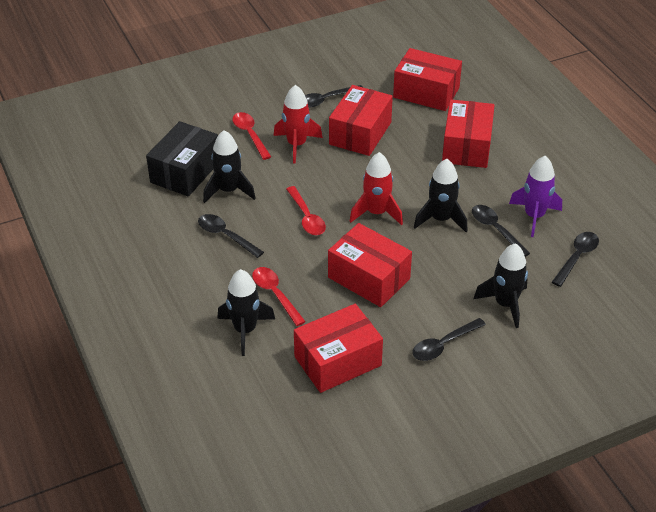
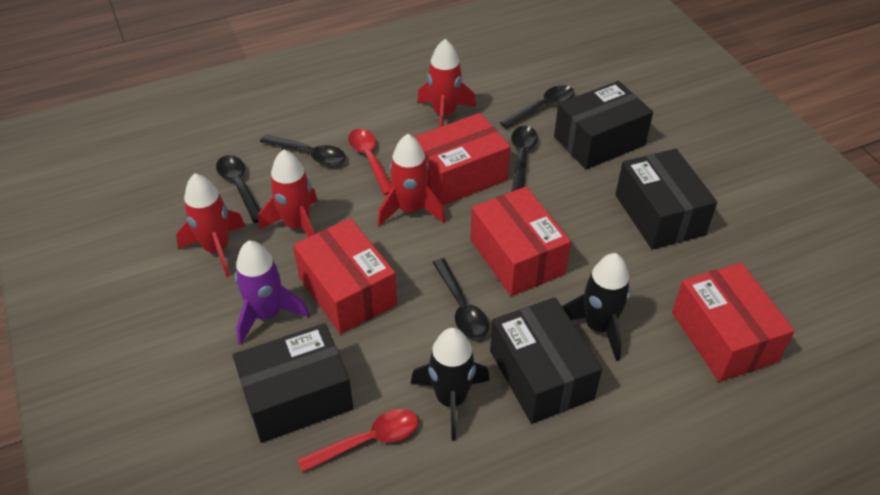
black box: [146,121,218,197] = 1 -> [232,323,353,443] [490,297,602,424] [554,81,653,169] [615,149,717,250] = 4
black rocket: [203,130,256,203] [217,269,275,356] [414,159,468,232] [473,243,528,328] = 4 -> [411,328,490,441] [562,253,631,361] = 2
red box: [294,304,383,393] [328,223,412,307] [329,85,393,156] [393,48,462,111] [442,99,495,168] = 5 -> [293,218,397,334] [414,113,510,206] [470,187,571,296] [672,263,795,382] = 4
red rocket: [274,85,323,163] [350,152,403,225] = 2 -> [176,173,245,277] [258,149,318,237] [378,134,445,226] [417,39,476,127] = 4
red spoon: [232,112,271,160] [252,267,306,326] [286,186,326,235] = 3 -> [297,409,418,473] [348,129,392,195] = 2

